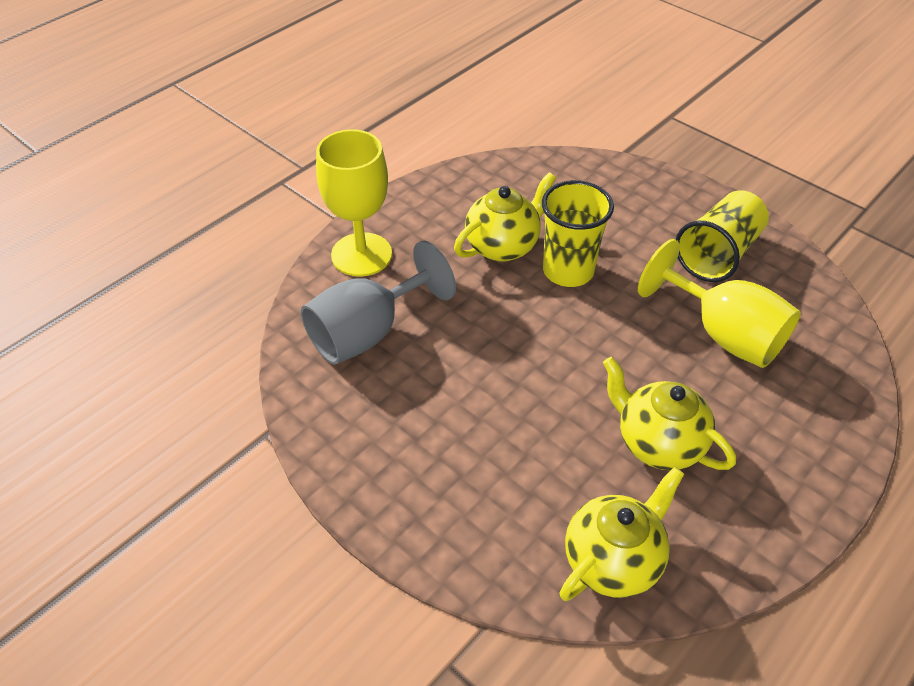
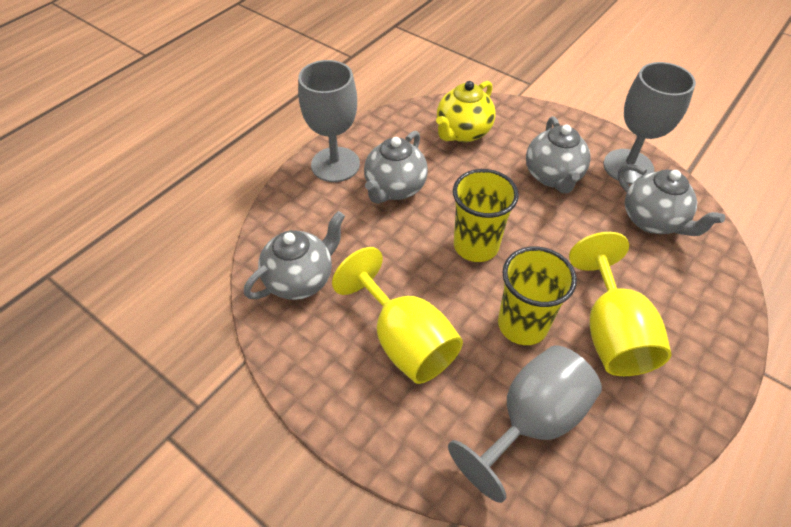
grey goblet: [301,241,456,365] = 1 -> [298,60,360,182] [448,345,602,503] [603,62,696,184] = 3
grey teapot: none = 0 -> [244,211,345,300] [364,131,428,204] [526,117,591,193] [618,164,725,236] = 4
yellow teapot: [454,172,556,262] [560,467,684,601] [603,357,736,470] = 3 -> [436,81,496,142] = 1

